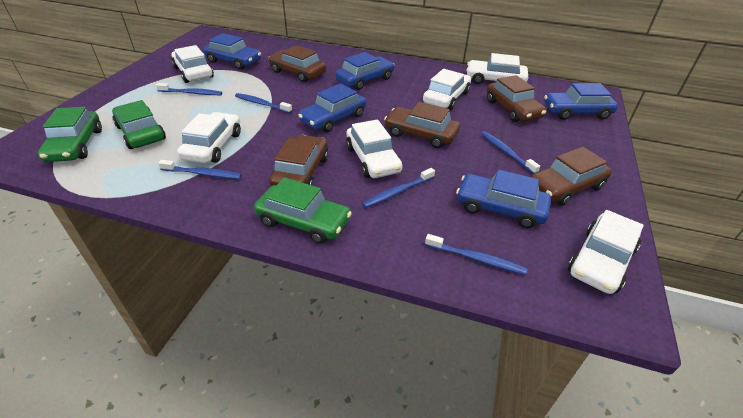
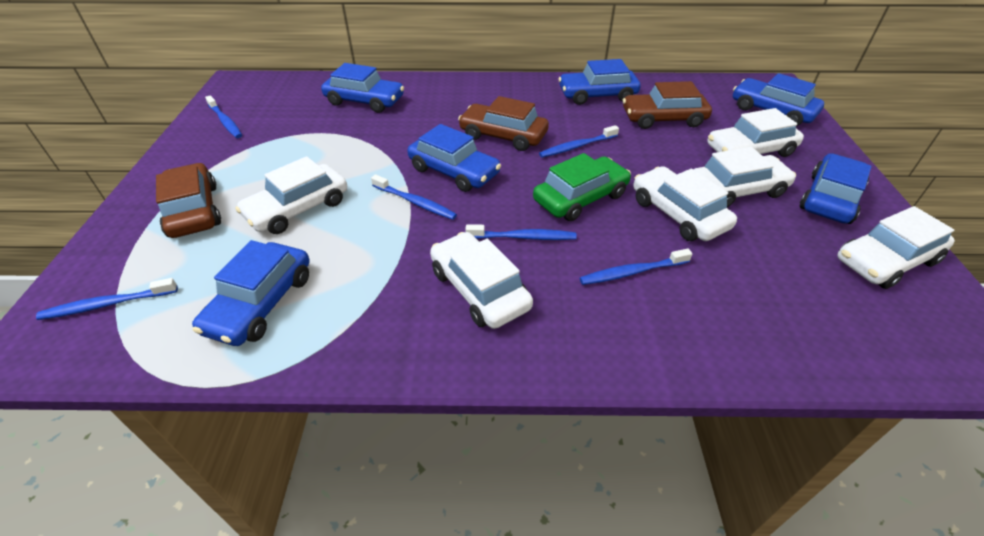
blue car: [203,33,261,70] [298,83,366,132] [335,52,394,90] [456,170,551,228] [544,83,618,120] = 5 -> [192,240,309,346] [321,63,404,113] [407,124,501,192] [558,59,641,105] [733,73,824,126] [800,153,871,224] = 6
brown car: [268,45,326,82] [270,135,328,186] [384,102,460,148] [487,75,546,122] [531,147,612,206] = 5 -> [156,163,221,238] [458,96,549,151] [623,81,712,129] = 3
green car: [38,107,102,162] [112,100,166,149] [254,177,352,244] = 3 -> [533,153,631,221] = 1

